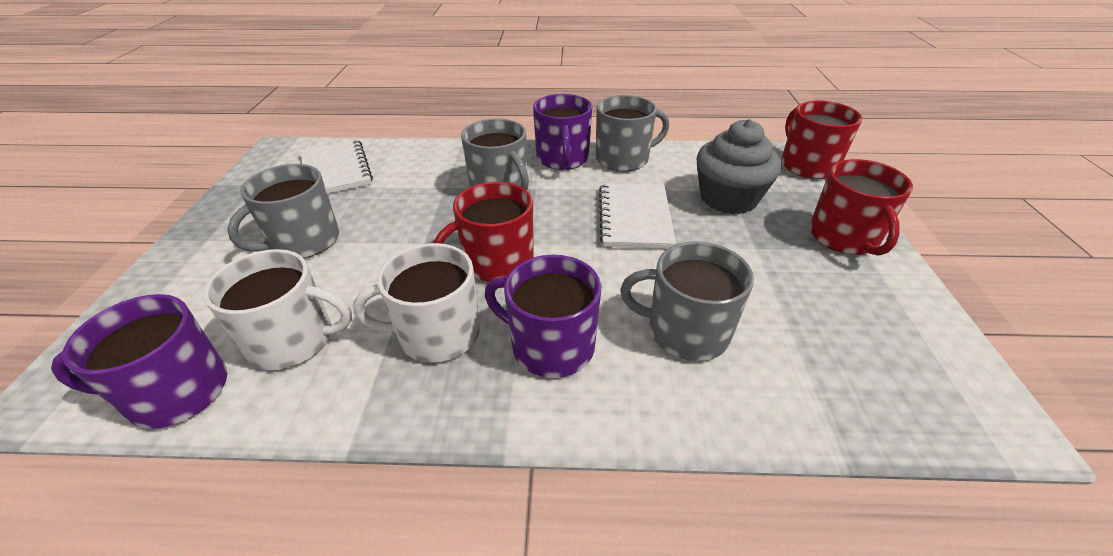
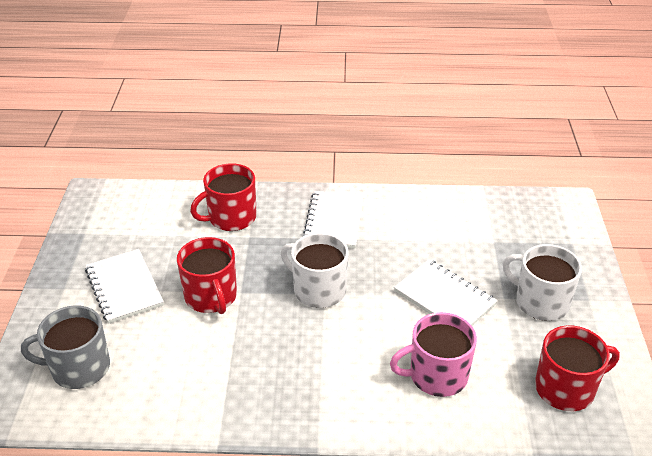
grey cupcake: [697,119,781,214] = 1 -> none = 0
grey mug: [227,164,339,258] [461,119,529,190] [596,95,669,172] [620,241,754,361] = 4 -> [21,305,110,389] = 1
pink mug: none = 0 -> [390,312,477,397] = 1
purple mug: [51,294,227,429] [485,255,601,378] [533,94,592,170] = 3 -> none = 0
white notebook: [300,140,373,194] [599,183,676,249] = 2 -> [85,249,164,324] [302,191,364,249] [394,259,497,326] = 3

